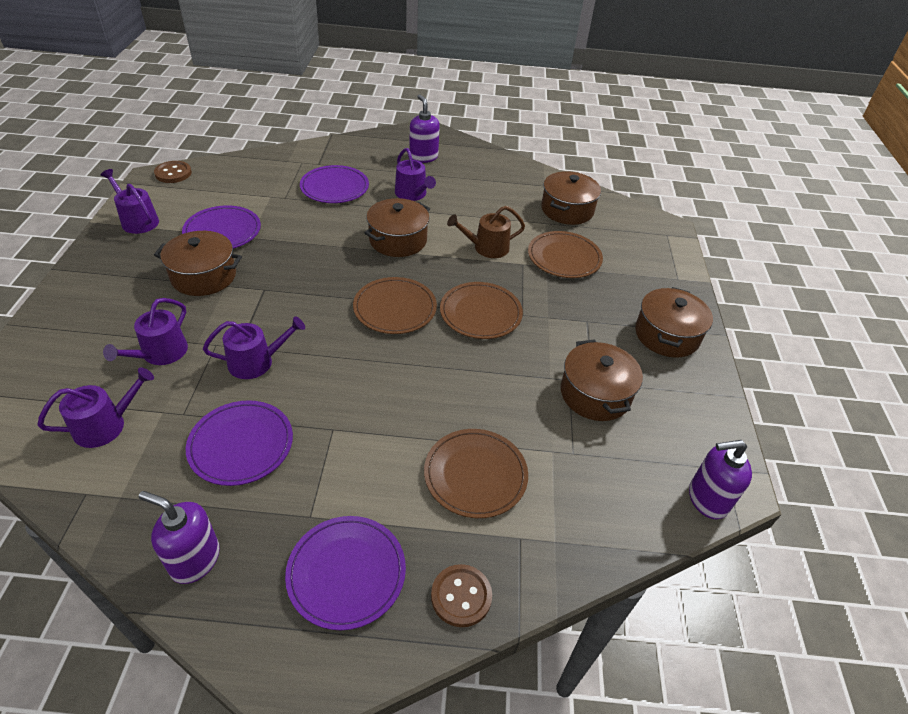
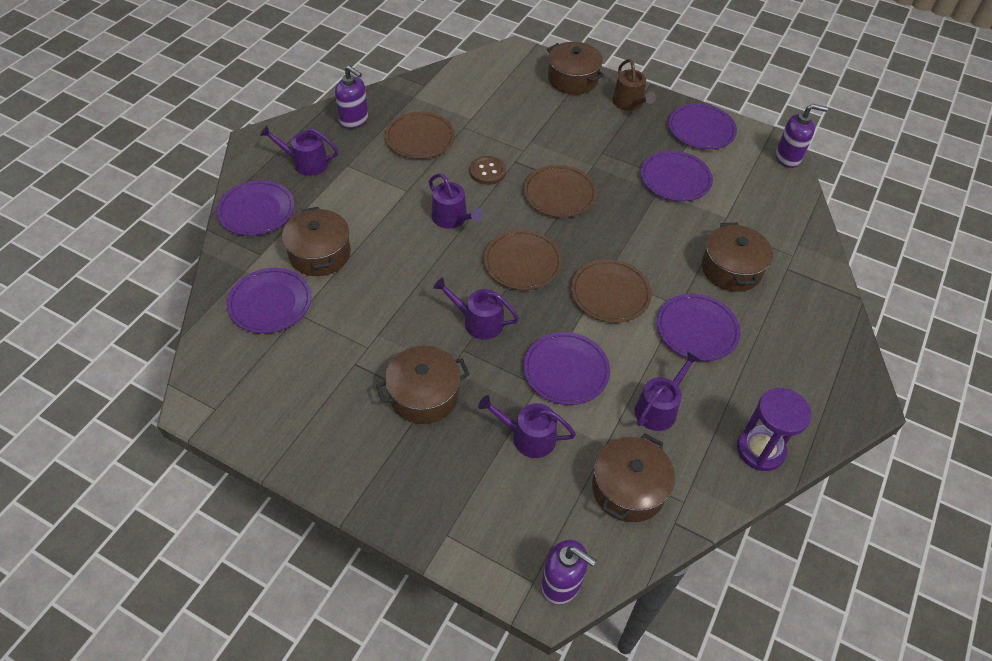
brown button: [154,161,192,183] [431,564,492,627] = 2 -> [470,156,506,185] = 1
purple hourglass: none = 0 -> [737,388,811,471] = 1
purple plate: [182,205,261,249] [186,400,293,486] [285,516,406,630] [300,165,369,203] = 4 -> [217,180,294,236] [227,268,312,334] [523,332,610,405] [640,151,713,202] [657,294,741,361] [668,104,737,149] = 6

